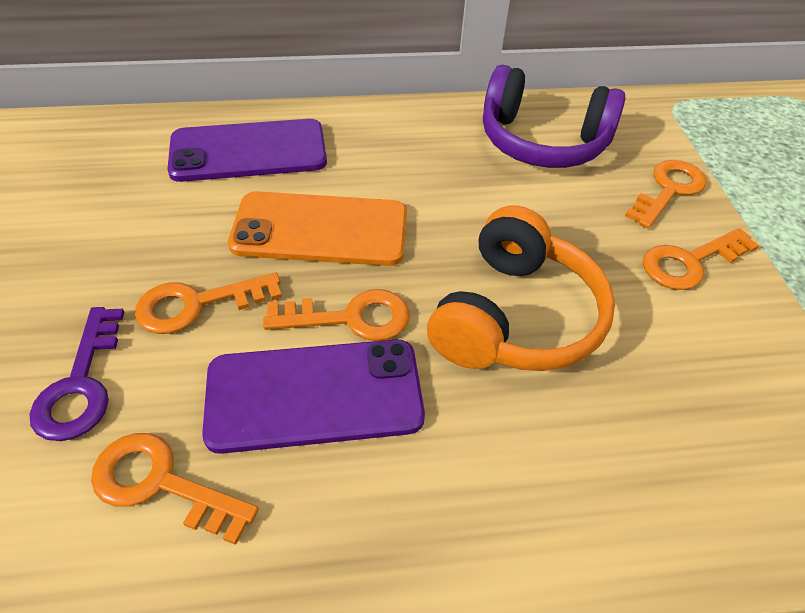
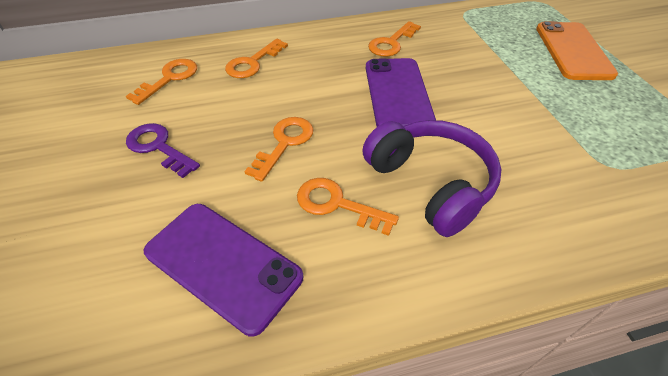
orange headphones: [427,205,615,371] = 1 -> none = 0

